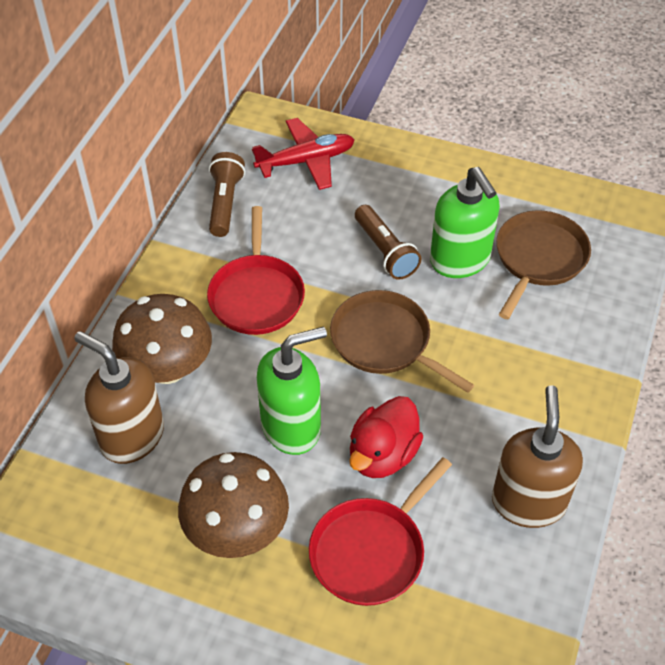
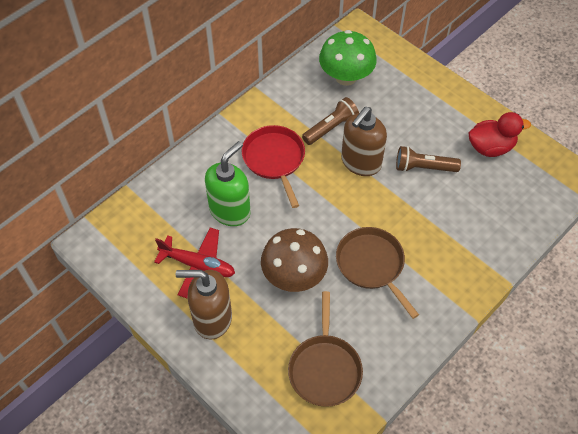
brown mushroom: [112,294,212,384] [178,452,289,558] = 2 -> [261,228,328,292] = 1
green mushroom: none = 0 -> [319,30,377,86] = 1
green soap dispenser: [257,326,327,455] [430,167,500,278] = 2 -> [205,141,250,226] = 1
red pan: [207,206,305,335] [309,457,452,606] = 2 -> [242,125,305,208] = 1

